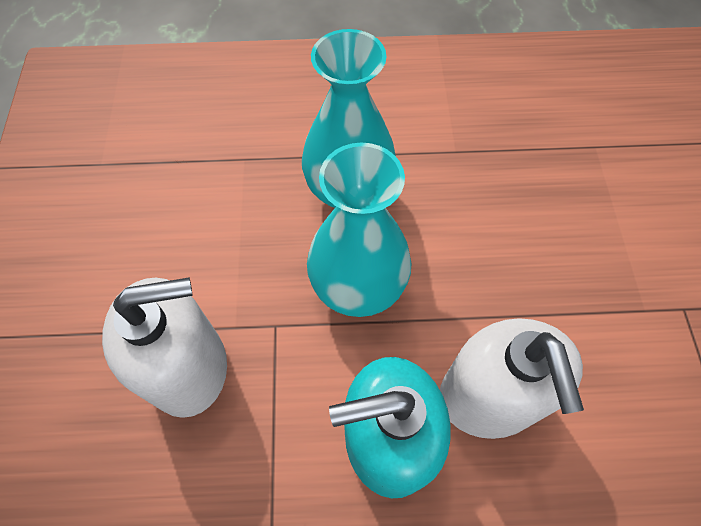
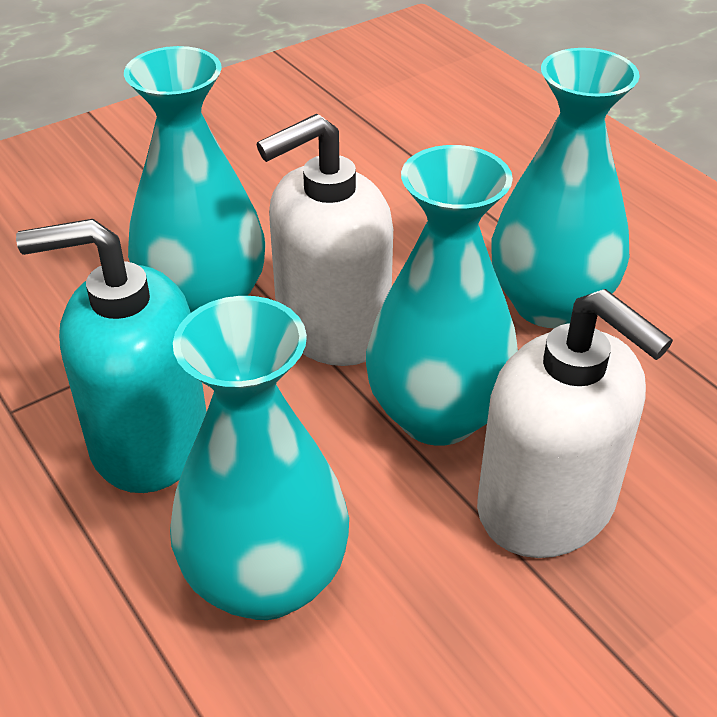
turquoise vase: [302,29,396,208] [307,143,411,317] = 2 -> [124,46,265,313] [170,296,349,620] [366,145,518,446] [491,48,640,328] = 4

